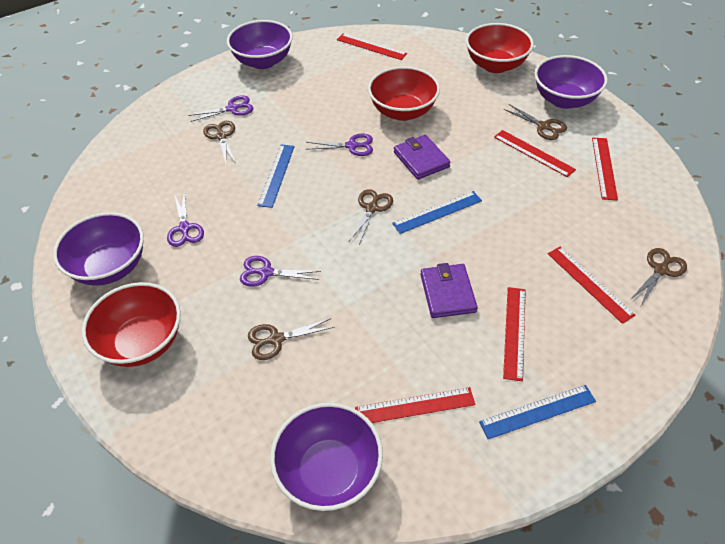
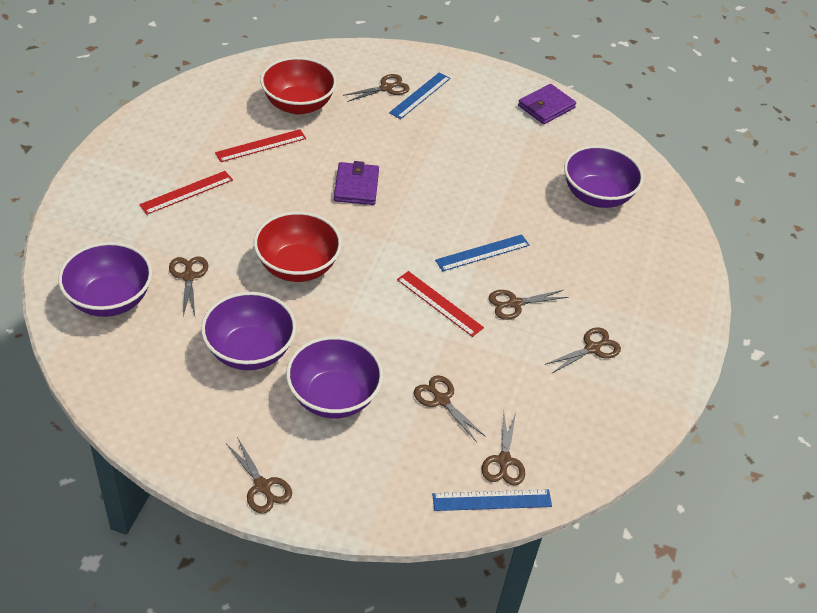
brown scissors: [203,121,236,164] [248,318,335,360] [349,189,393,244] [503,104,567,140] [630,248,687,306] = 5 -> [169,256,208,316] [226,437,292,514] [343,74,410,102] [414,375,486,442] [482,412,525,486] [489,290,568,320] [545,327,621,374] = 7
purple scissors: [167,192,204,247] [188,96,253,122] [240,256,321,287] [305,133,373,156] = 4 -> none = 0
red bowl: [82,282,181,367] [368,66,440,121] [466,23,534,73] = 3 -> [254,212,342,282] [260,57,337,114] = 2
red ruler: [337,34,407,60] [355,387,475,423] [494,130,576,177] [503,287,526,382] [548,247,635,324] [592,138,618,200] = 6 -> [139,171,233,215] [215,129,306,162] [397,271,484,337] = 3

